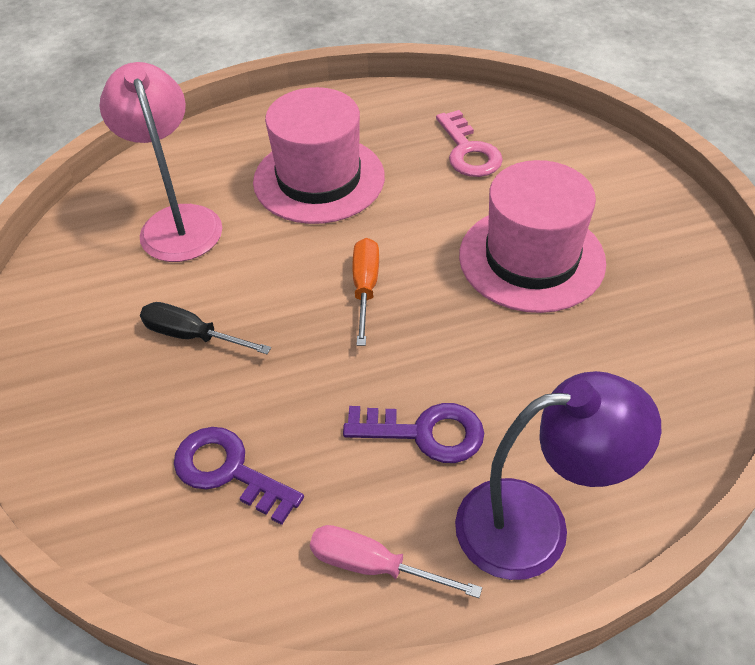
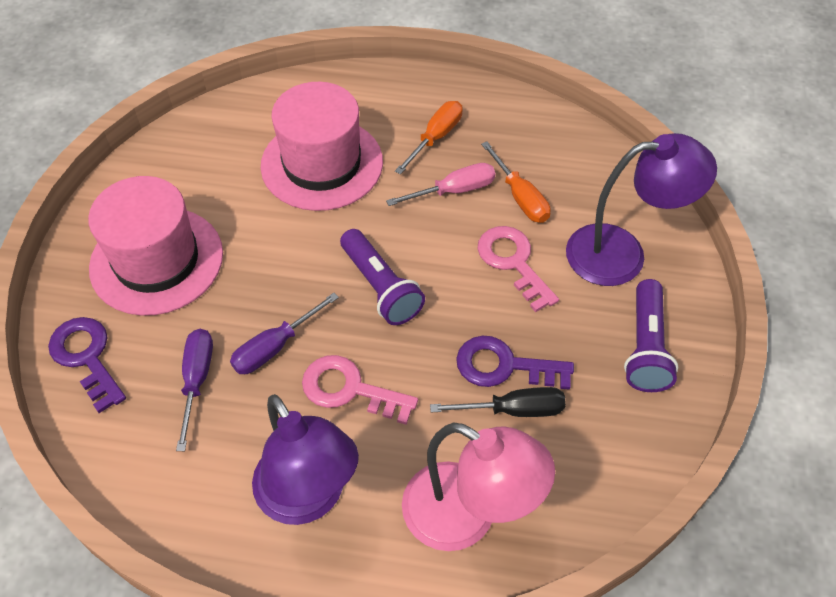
orange screwdriver: [352,238,379,346] = 1 -> [395,101,463,174] [481,142,551,223] = 2
pink key: [436,110,503,177] = 1 -> [302,355,418,425] [478,226,559,312] = 2
purple flashlight: none = 0 -> [340,229,425,325] [624,279,678,392] = 2
purple lamp: [455,371,661,580] = 1 -> [252,394,359,525] [566,133,717,286] = 2
purple screwdriver: none = 0 -> [176,329,213,451] [230,293,339,374] = 2

